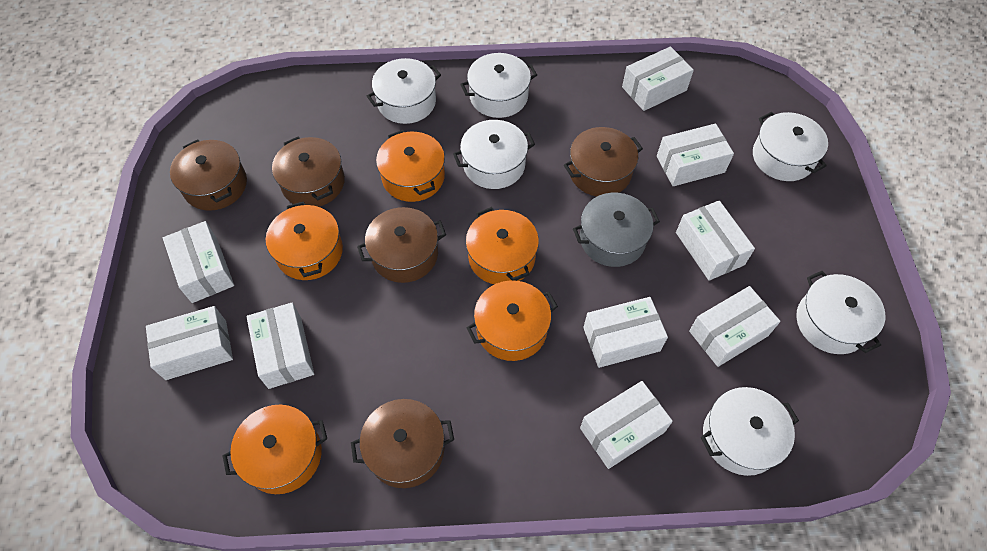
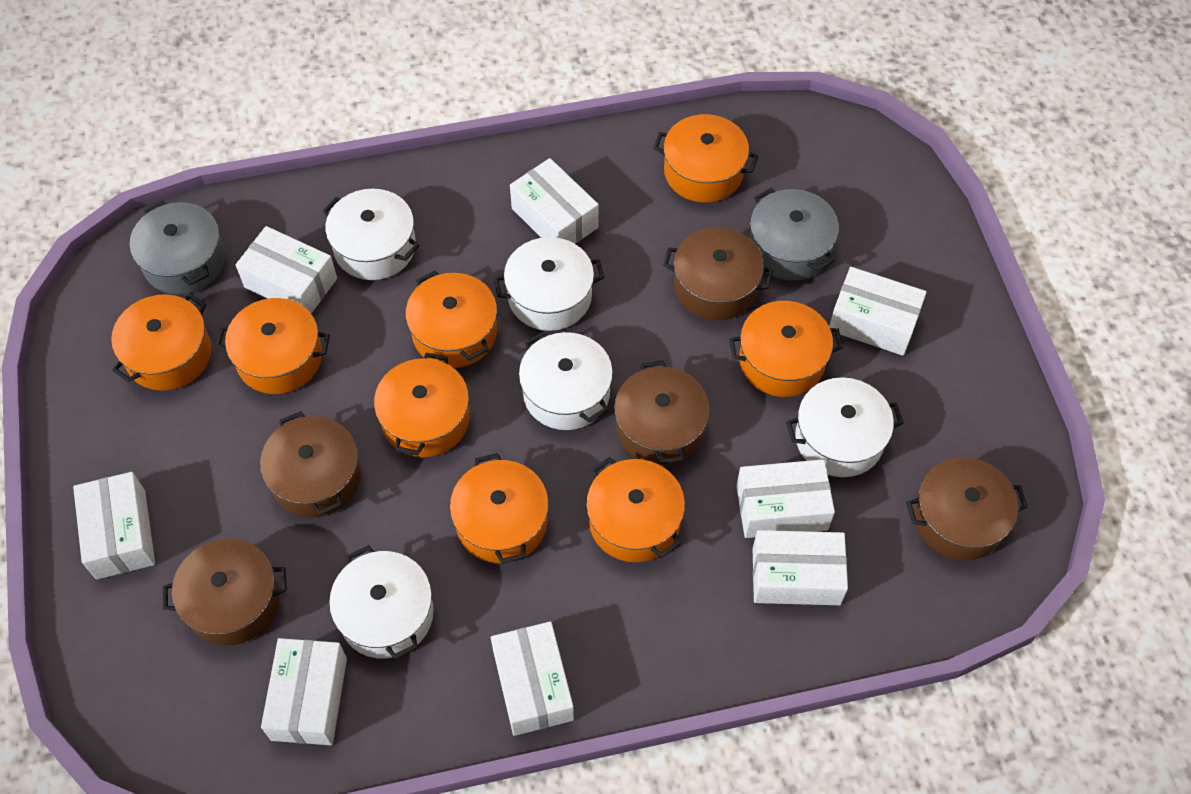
grey pot: [573,193,660,267] = 1 -> [130,201,225,295] [750,188,839,281] = 2
orange pot: [222,405,327,494] [266,201,343,280] [376,130,445,202] [466,207,539,284] [467,280,558,361] = 5 -> [111,294,211,391] [216,298,330,394] [374,353,470,457] [406,271,497,368] [450,453,549,564] [586,457,685,562] [654,114,758,203] [729,301,843,397] = 8
white box: [146,306,233,380] [163,221,234,303] [246,302,314,389] [580,381,673,469] [583,297,668,368] [622,46,694,111] [657,123,734,186] [676,200,755,281] [689,286,780,367] = 9 -> [73,472,155,580] [236,226,337,314] [261,638,347,745] [491,621,574,736] [510,158,599,244] [736,459,835,538] [753,530,848,605] [829,267,927,356] = 8
white pot: [367,58,441,124] [453,120,535,189] [460,53,537,118] [701,387,799,476] [753,112,828,181] [796,271,885,354] = 6 -> [322,189,419,280] [329,545,434,659] [494,237,604,331] [519,331,613,430] [786,377,903,477] = 5

